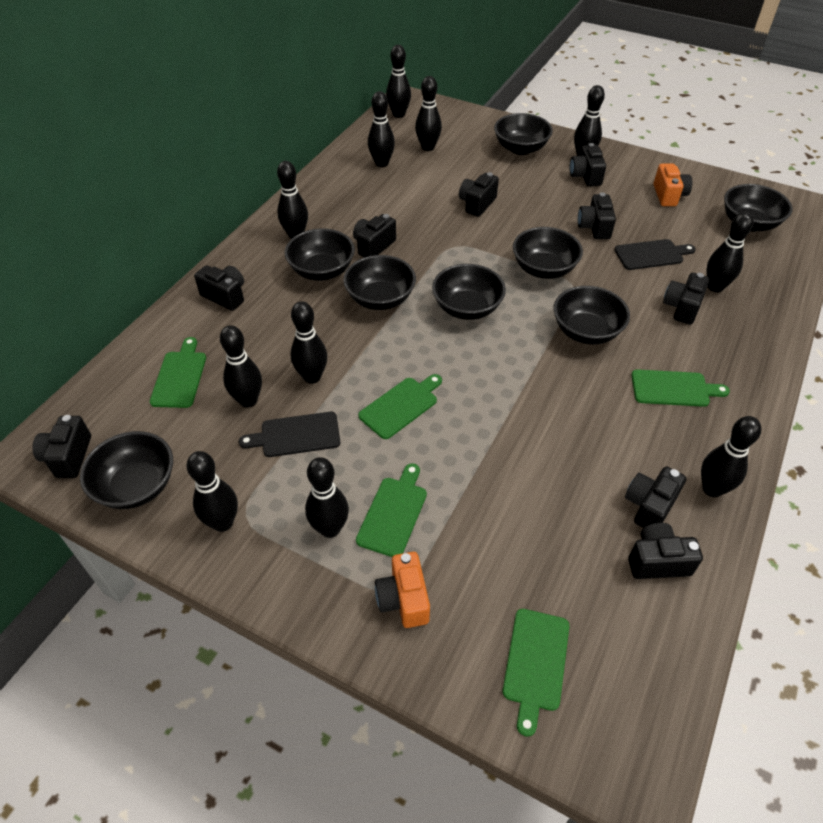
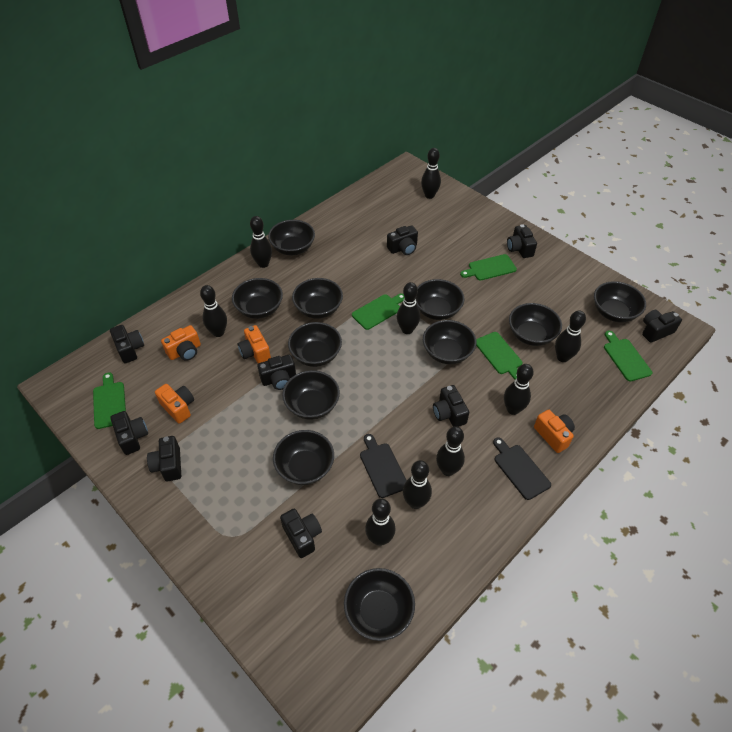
black bowl: [80,431,173,509] [285,228,355,281] [343,255,416,310] [432,264,506,320] [494,113,553,155] [513,227,583,279] [554,286,630,345] [724,184,792,232] = 8 -> [232,278,283,319] [268,220,315,255] [273,430,334,485] [282,370,340,419] [288,322,342,367] [292,278,343,319] [344,568,415,641] [416,279,465,320] [423,320,476,364] [509,303,562,346] [594,281,646,322] = 11
black bowling pin: [186,451,238,532] [220,325,262,408] [277,161,308,239] [291,301,327,384] [305,457,349,538] [368,91,395,167] [386,45,411,118] [415,76,442,151] [574,85,605,156] [701,416,761,497] [707,212,754,292] = 11 -> [200,285,227,337] [250,216,272,268] [365,498,396,546] [397,282,420,334] [403,460,432,509] [421,148,441,199] [436,426,465,476] [504,364,534,415] [555,310,586,362] = 9
orange camera: [375,552,430,628] [654,164,692,206] = 2 -> [155,384,194,424] [161,325,201,361] [238,325,271,364] [534,410,575,453] = 4

